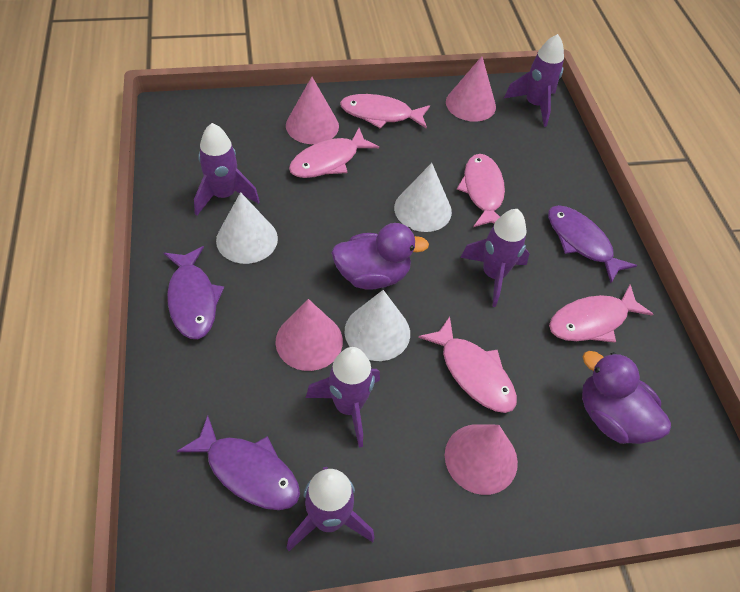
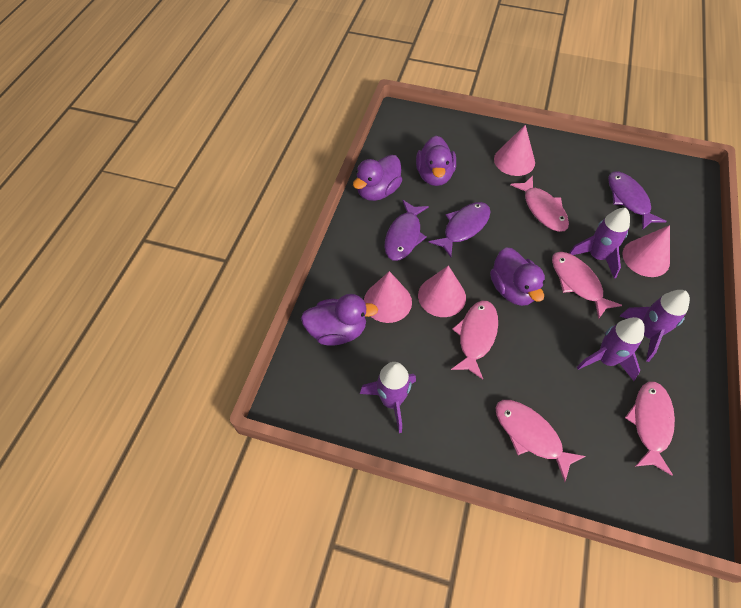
purple duck: [331,223,429,290] [582,351,671,444] = 2 -> [301,294,378,346] [353,155,402,201] [416,135,456,186] [490,247,545,306] = 4
purple rocket: [194,123,260,216] [287,467,375,551] [306,347,380,448] [460,209,530,307] [504,34,564,127] = 5 -> [360,362,416,433] [569,208,630,279] [577,317,645,381] [620,290,690,362] = 4
white cone: [216,192,278,264] [344,290,410,361] [394,163,452,232] = 3 -> none = 0

